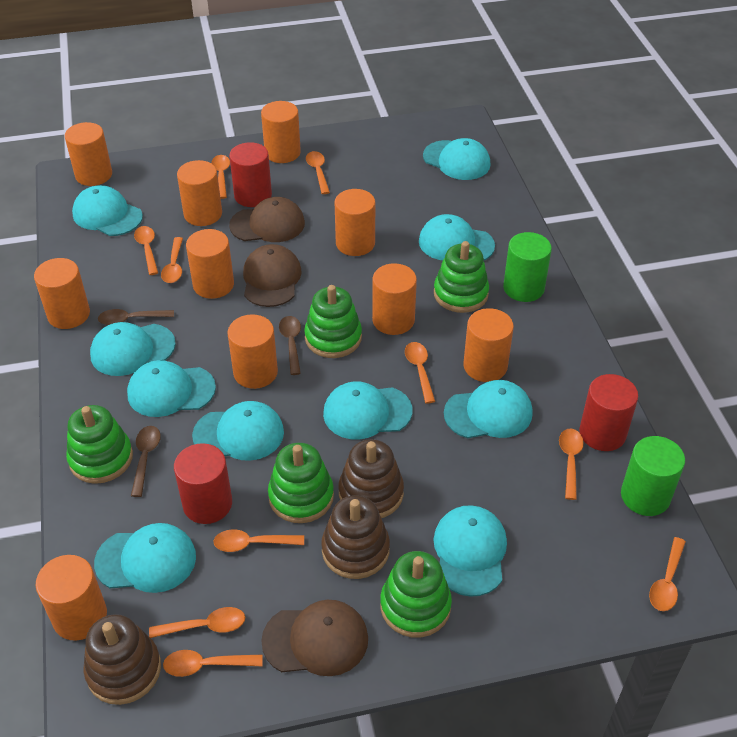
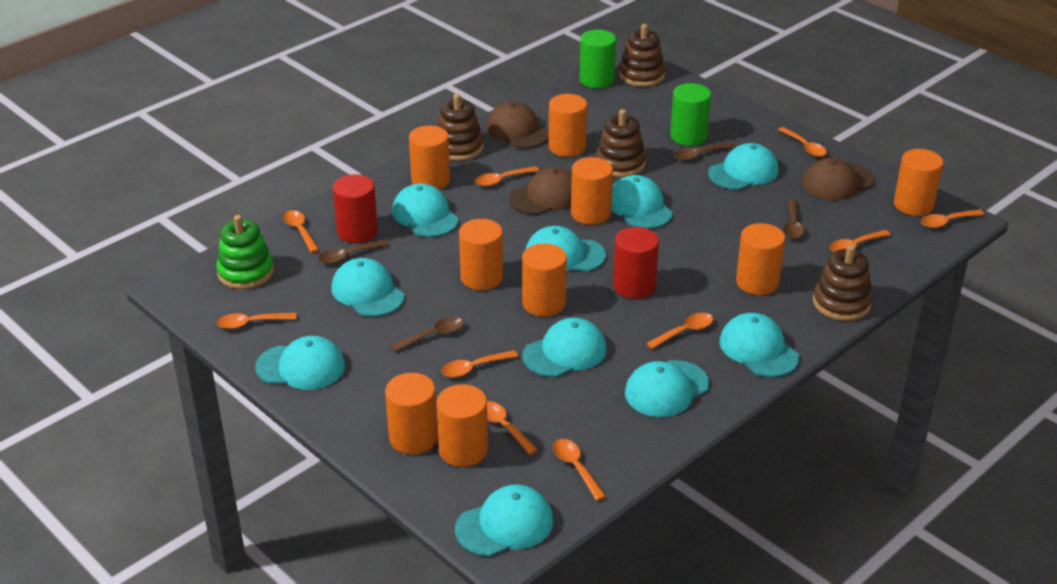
brown spoon: [98,309,174,325] [131,426,161,497] [279,316,301,375] = 3 -> [318,240,389,264] [391,317,464,352] [674,142,735,161] [783,199,805,239] = 4
brown stacking toy: [84,614,161,705] [321,495,390,579] [339,439,404,518] = 3 -> [437,94,484,161] [595,109,646,177] [619,24,665,87] [813,245,873,321] = 4
green stacking toy: [66,405,133,484] [268,443,334,523] [304,285,362,358] [380,551,452,638] [434,241,489,313] = 5 -> [216,215,274,289] = 1
orange cylinder: [34,258,90,329] [36,555,107,641] [65,122,112,186] [177,160,222,226] [186,229,234,299] [228,314,278,389] [261,101,301,163] [334,189,375,256] [372,263,417,335] [463,308,514,382] = 10 -> [385,373,438,455] [409,126,450,190] [436,384,488,467] [459,219,503,290] [522,243,567,317] [548,94,587,157] [571,157,613,225] [736,223,785,295] [894,149,943,216] = 9
red cylinder: [174,443,232,524] [229,142,272,207] [579,374,638,451] = 3 -> [333,174,378,243] [613,227,659,299] = 2

